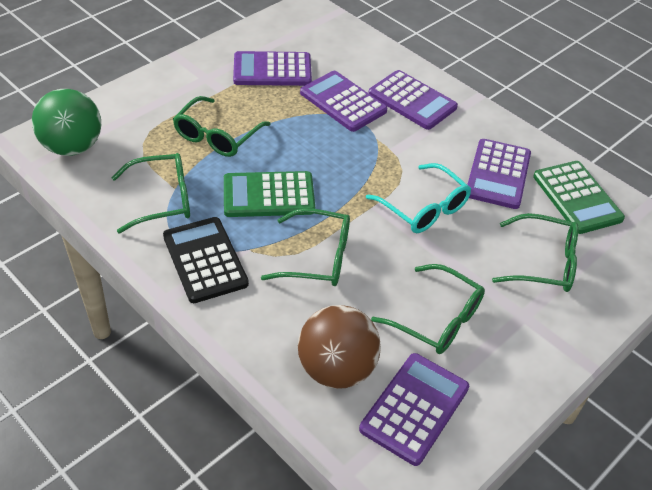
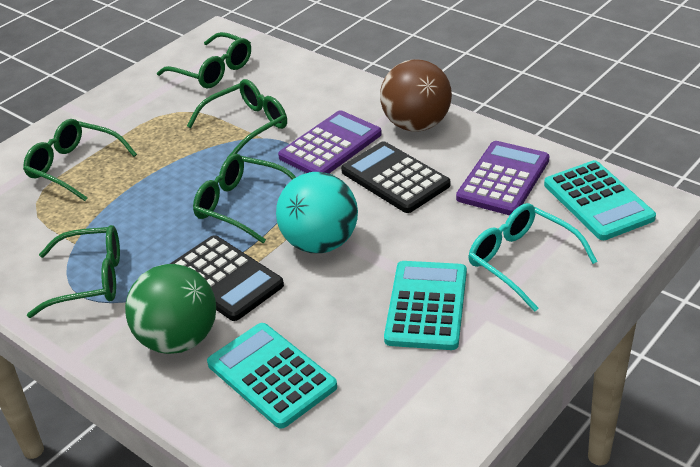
black calculator: [163,217,249,303] = 1 -> [170,235,284,321] [341,141,450,213] = 2
green calculator: [224,171,315,217] [533,161,625,234] = 2 -> none = 0
purple calculator: [233,51,312,86] [300,71,387,132] [359,353,469,466] [369,70,458,130] [467,139,531,209] = 5 -> [278,110,382,173] [456,141,549,215] = 2
turquoise ball: none = 0 -> [276,172,358,253] = 1
turquoise calculator: none = 0 -> [207,323,337,429] [384,261,467,350] [544,160,656,240] = 3

